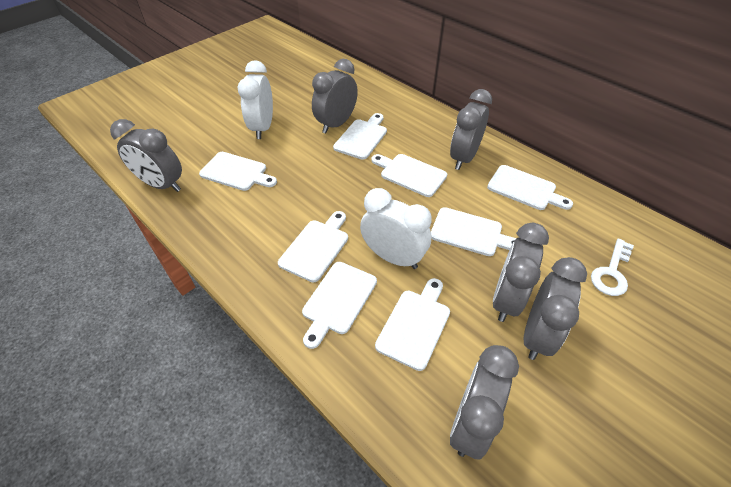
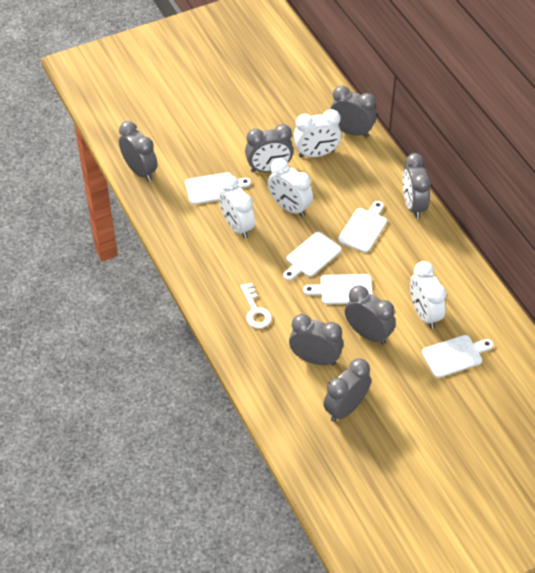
grey clock: [110,119,182,192] [312,59,358,133] [450,89,492,170] [450,345,519,460] [493,223,549,322] [524,257,587,360] = 6 -> [119,121,157,181] [245,124,293,172] [289,314,343,365] [323,358,371,422] [330,86,377,137] [345,285,396,345] [402,153,431,219] = 7
white clock: [238,60,273,139] [360,188,432,269] = 2 -> [219,175,255,239] [268,159,313,217] [293,109,341,158] [410,261,447,329] = 4
white cutting board: [199,152,277,191] [278,211,348,282] [302,262,377,349] [333,113,387,160] [371,154,447,197] [375,278,450,371] [431,207,517,256] [487,165,573,210] = 8 -> [185,172,251,205] [283,232,342,281] [303,274,373,305] [338,201,387,253] [422,335,493,378] = 5

